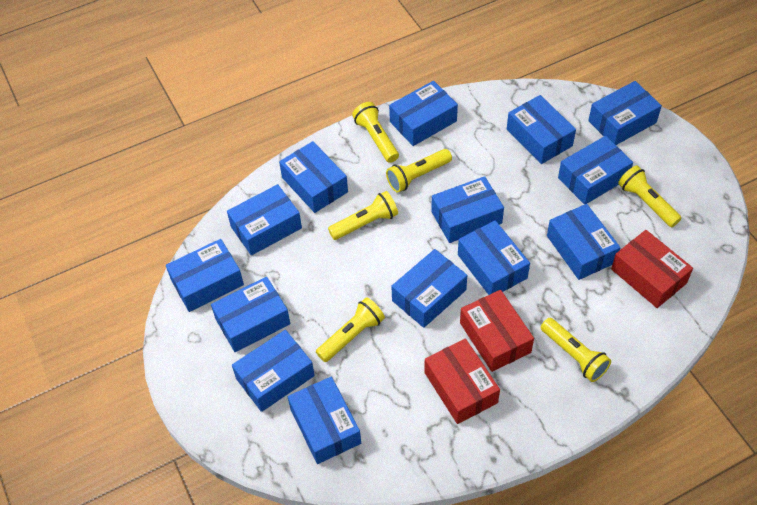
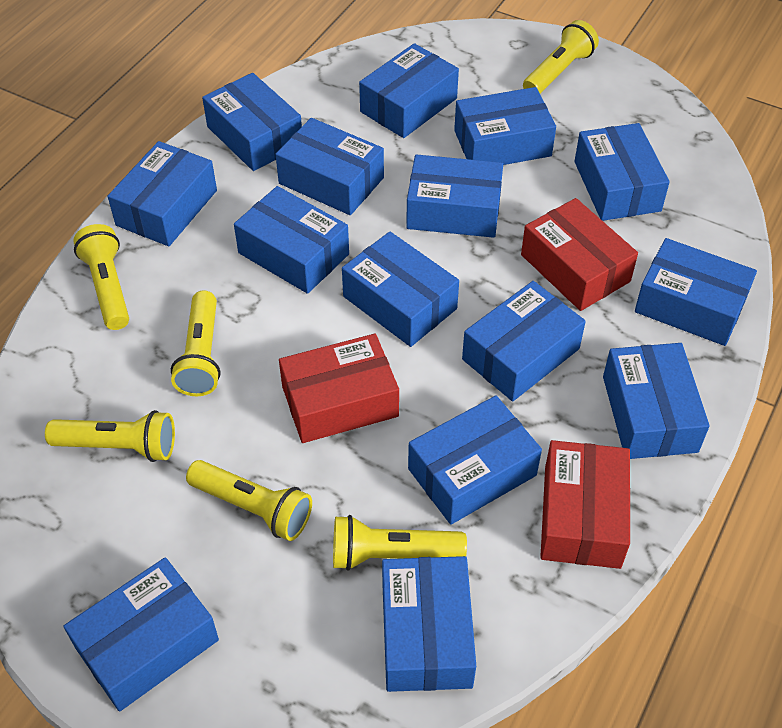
blue box: [166,239,244,312] [211,277,290,352] [227,184,302,255] [232,330,315,412] [279,141,348,213] [288,377,361,464] [389,81,458,146] [391,249,467,328] [431,176,504,243] [458,220,530,295] [507,95,576,164] [547,204,620,280] [558,136,633,205] [588,81,662,145] = 14 -> [63,557,219,712] [108,141,217,246] [202,73,302,171] [234,186,349,294] [276,118,384,215] [342,232,459,347] [359,43,459,138] [382,556,476,692] [406,154,503,238] [408,396,542,525] [454,87,556,165] [462,281,586,401] [574,123,670,221] [603,343,710,459] [635,238,757,346] = 15

